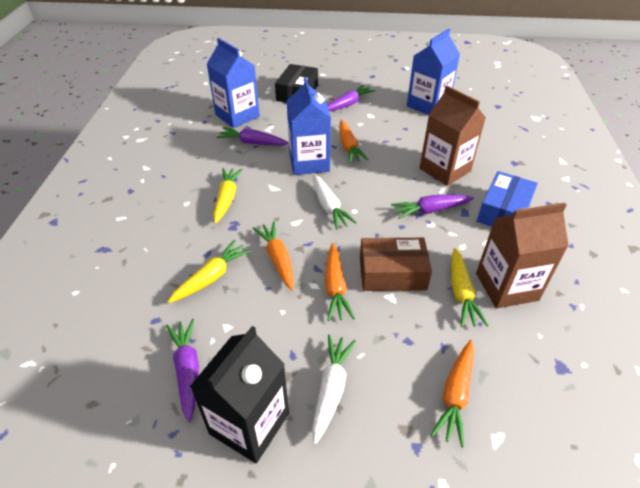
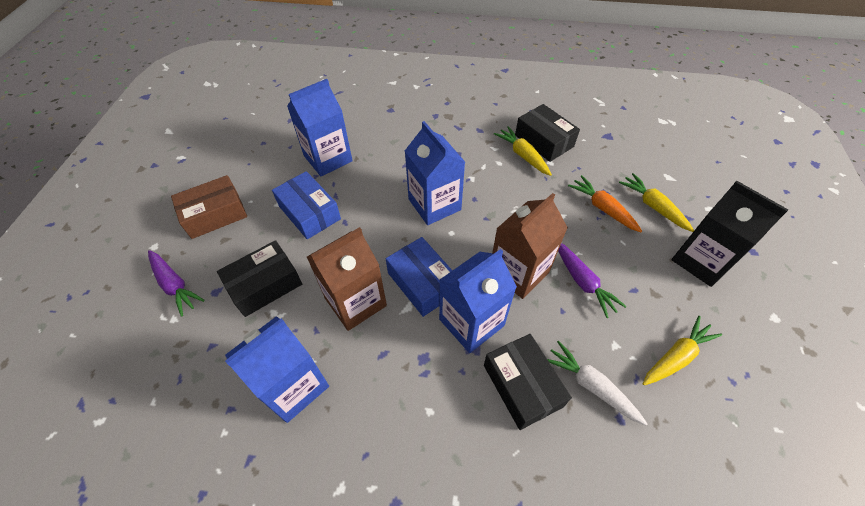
black box: [275,64,318,103] = 1 -> [217,240,302,317] [484,334,572,430] [515,104,580,162] = 3
blue box: [477,171,538,227] = 1 -> [272,171,341,239] [386,237,453,317] = 2
blue carton: [207,38,260,128] [287,77,331,175] [407,29,460,115] = 3 -> [225,316,329,423] [287,79,353,176] [405,121,465,225] [439,249,517,353] = 4
orange carrot: [253,222,294,291] [324,243,355,321] [339,120,368,163] [431,340,475,448] = 4 -> [568,175,642,232] = 1
purple carrot: [166,319,199,422] [216,127,289,146] [327,85,375,111] [391,194,474,219] = 4 -> [148,250,205,317] [558,243,627,318] = 2
white carrot: [312,335,356,445] [313,174,357,230] = 2 -> [547,340,647,425] = 1

